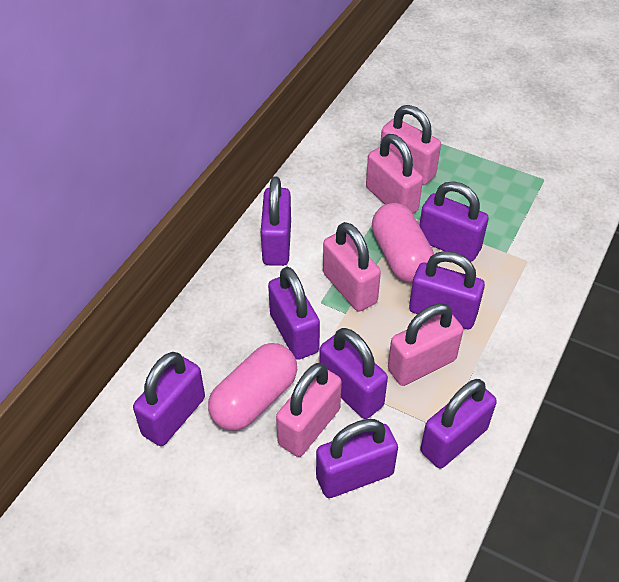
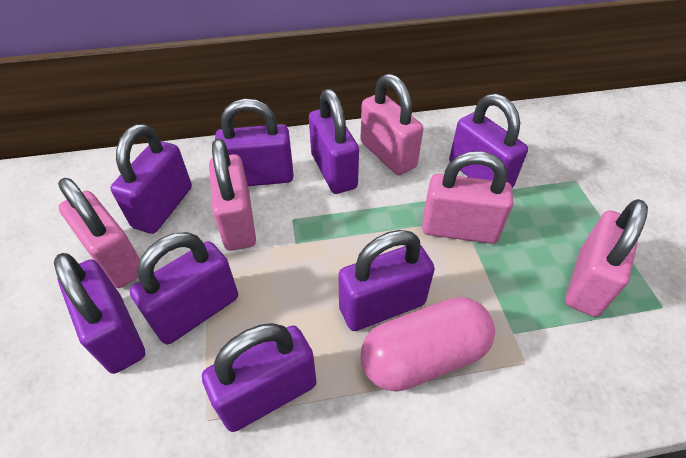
pink capsule: [208,343,297,431] [372,203,434,283] = 2 -> [361,297,495,392] = 1

